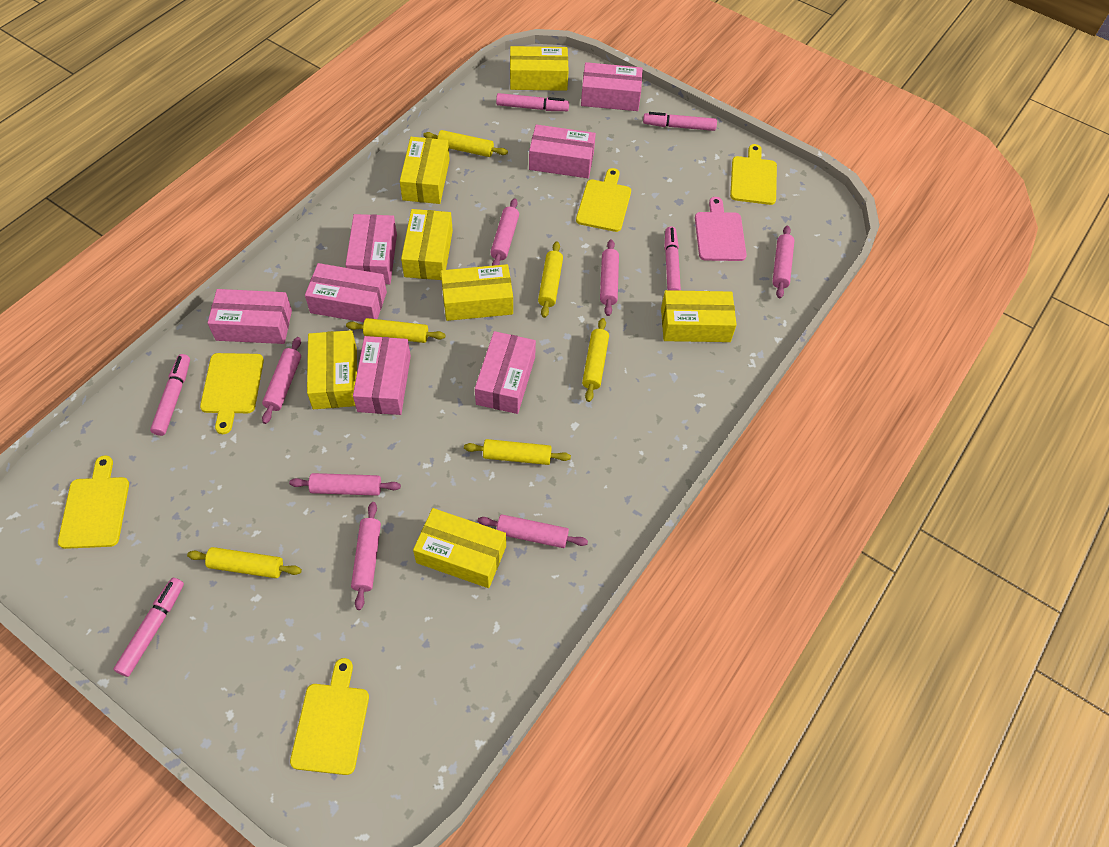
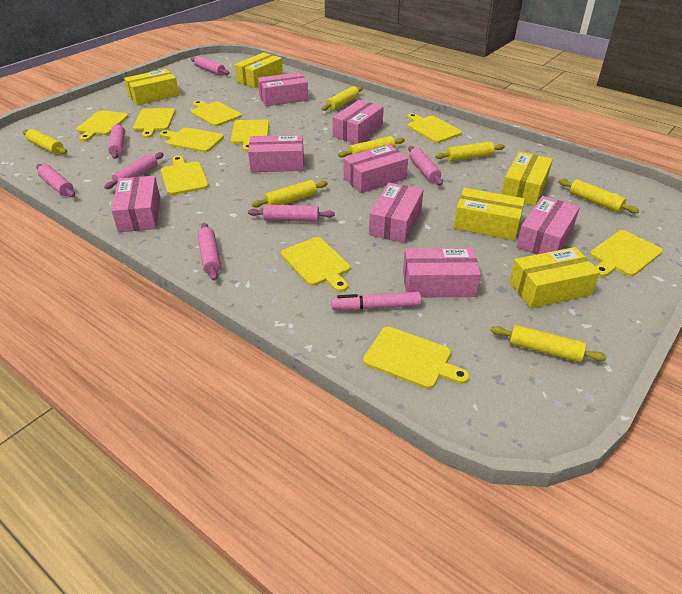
pink box: [207,289,292,344] [305,263,387,322] [345,214,397,284] [353,336,411,415] [475,331,536,414] [529,124,596,178] [581,62,643,111] = 7 -> [111,176,160,232] [248,135,304,172] [258,72,308,106] [332,100,384,144] [343,144,408,193] [369,183,423,243] [403,248,481,297] [516,196,580,254] = 8
pink cutting board: [695,197,747,261] = 1 -> none = 0
pink marker: [113,578,184,677] [150,354,190,436] [496,93,569,111] [643,112,717,131] [664,226,681,291] = 5 -> [331,292,421,310] = 1
yellow box: [307,330,357,409] [400,137,450,204] [401,209,453,280] [413,508,506,588] [441,264,513,321] [510,46,569,91] [661,290,737,342] = 7 -> [124,69,179,105] [235,52,283,88] [454,188,525,240] [502,152,553,206] [509,247,600,308] = 5
yellow cutting board: [58,455,129,549] [200,353,264,434] [290,658,369,775] [576,168,631,232] [730,144,777,205] = 5 -> [77,110,129,141] [133,108,175,138] [160,128,224,152] [161,156,209,195] [191,100,242,126] [231,120,269,152] [281,237,350,292] [363,327,469,389] [407,113,462,143] [590,230,663,277] = 10
yellow rolling pin: [187,547,302,578] [346,318,446,343] [423,130,508,157] [464,439,571,465] [538,241,563,318] [582,318,609,402] = 6 -> [23,129,67,155] [252,180,328,208] [322,86,363,111] [338,136,405,158] [435,141,505,161] [491,325,607,362] [559,179,639,213] = 7

